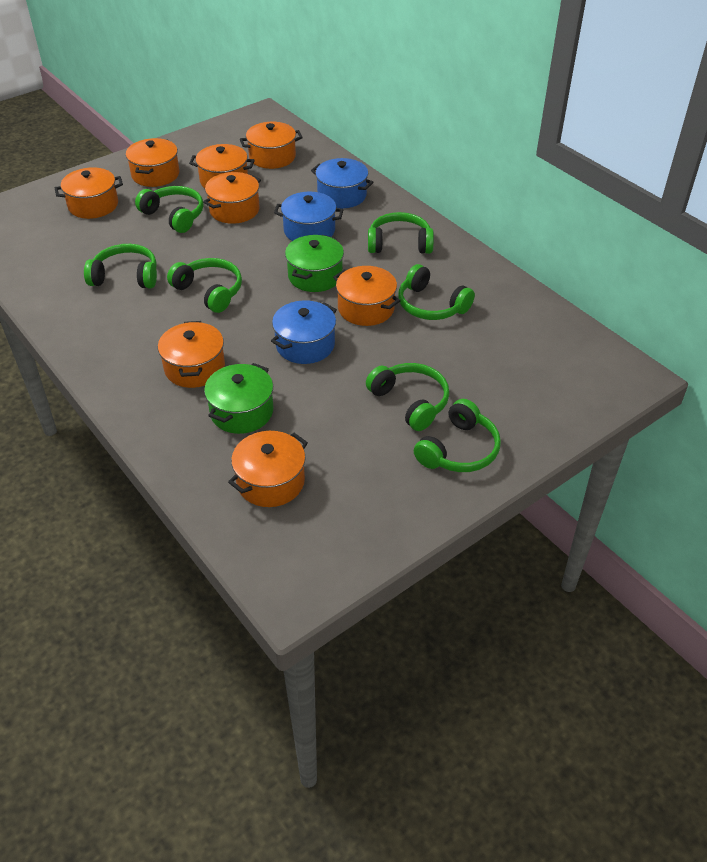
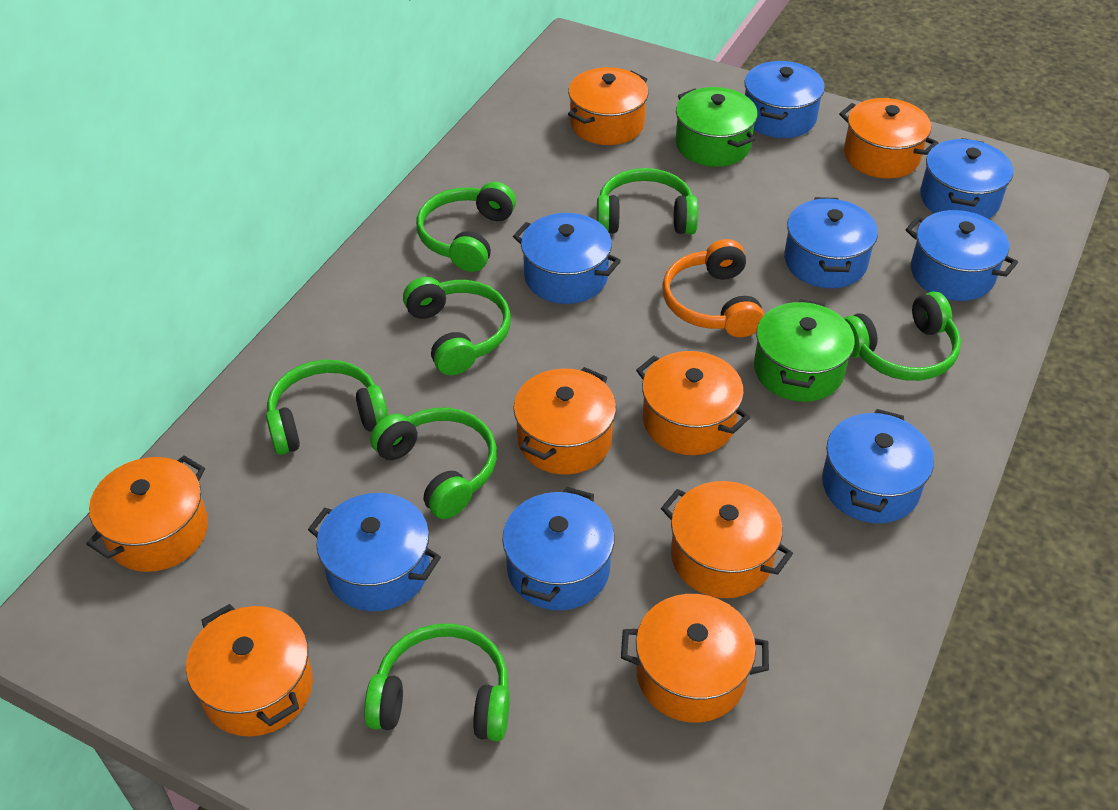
blue pot: [271,300,337,364] [274,192,343,241] [311,158,373,208] = 3 -> [308,493,441,611] [502,487,615,610] [513,213,621,304] [745,61,825,138] [784,197,878,288] [822,409,934,523] [905,210,1018,301] [920,138,1013,219] = 8
orange headphones: none = 0 -> [662,239,764,337] = 1

